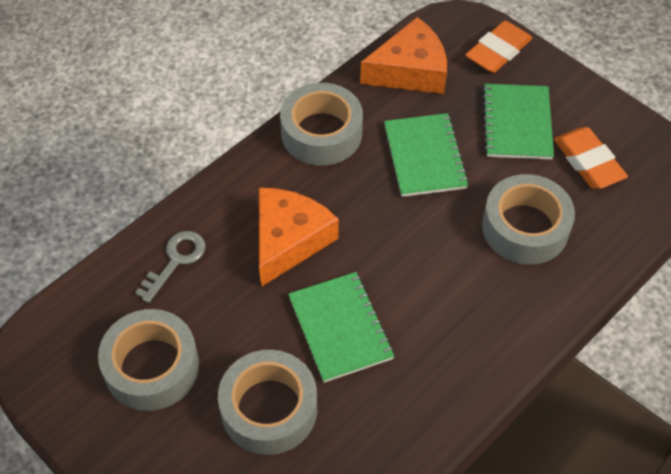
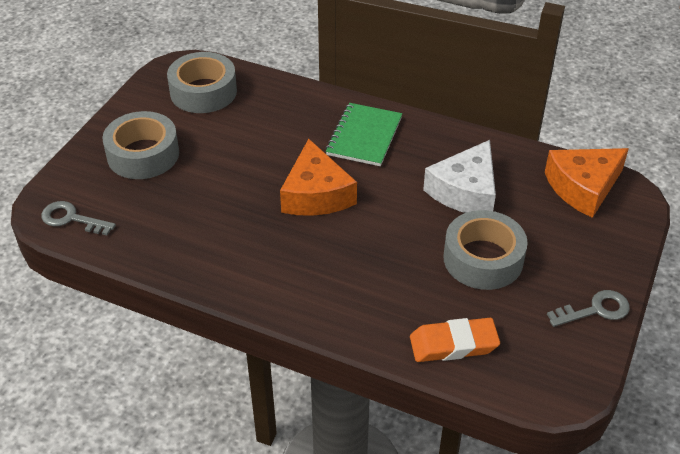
green notebook: [288,272,394,383] [384,113,469,197] [482,84,554,160] = 3 -> [326,103,402,166] = 1
grey key: [135,231,206,303] = 1 -> [41,201,116,235] [547,290,630,327] = 2
grey tape: [98,309,199,411] [218,350,317,455] [280,83,363,166] [482,174,575,265] = 4 -> [102,111,179,179] [167,52,237,113] [443,210,528,290] = 3
orange eraser: [465,21,532,73] [554,127,628,189] = 2 -> [410,318,500,362] = 1
white cheese: none = 0 -> [423,140,496,213] = 1

